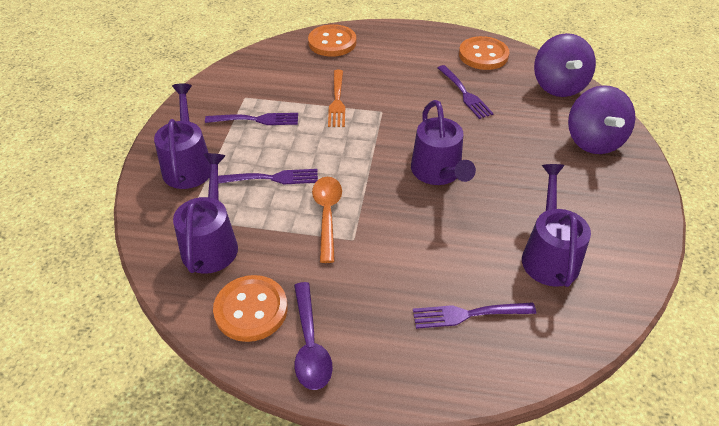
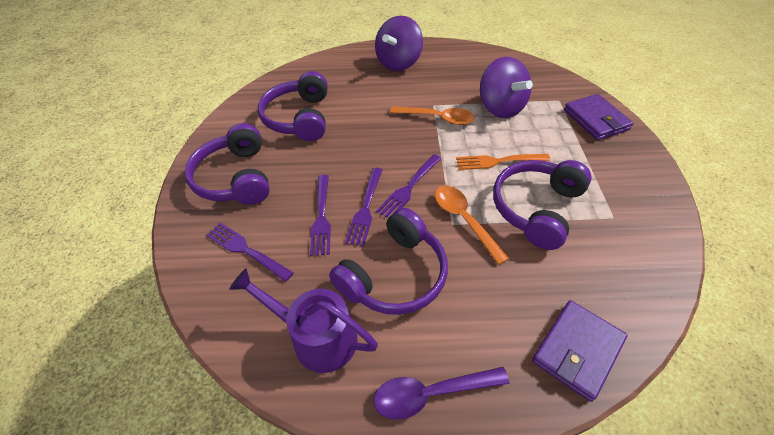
orange button: [213,275,288,342] [308,24,356,57] [459,36,509,70] = 3 -> none = 0
orange spoon: [312,177,342,263] = 1 -> [390,106,475,125] [435,186,510,265] = 2
purple headphones: none = 0 -> [184,123,270,205] [258,71,328,141] [329,208,448,315] [493,160,592,250] = 4
purple wallet: none = 0 -> [532,300,628,402] [564,94,634,140] = 2
purple watering can: [154,83,211,189] [173,153,238,274] [411,100,476,185] [522,164,591,287] = 4 -> [229,268,378,373] = 1

